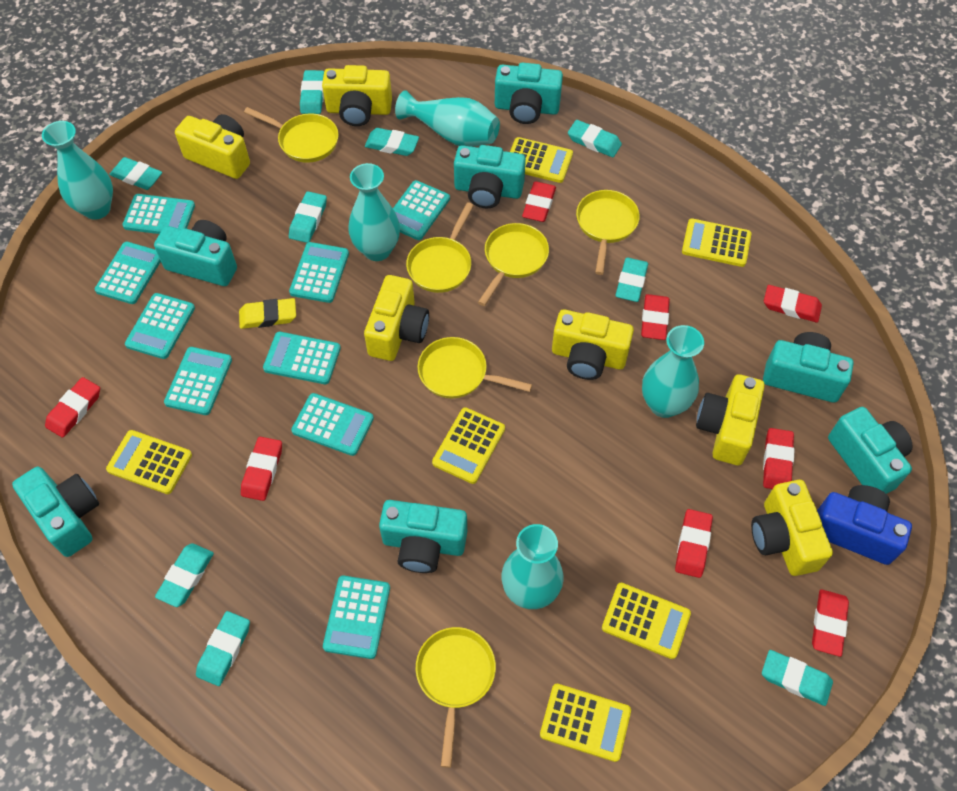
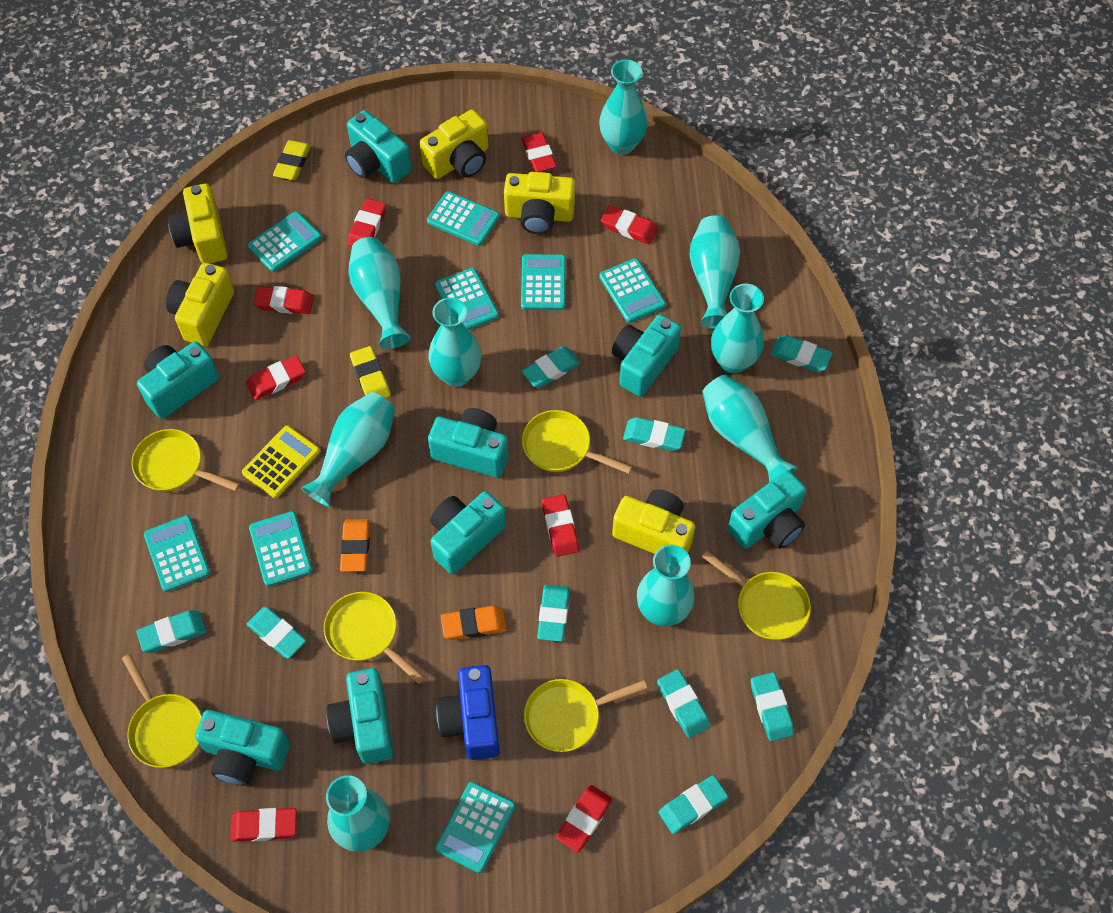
orange eraser: none = 0 -> [340,519,370,572] [441,606,507,640] = 2
turquoise calculator: [95,242,161,304] [122,194,195,234] [125,293,195,359] [164,347,232,415] [263,332,341,384] [289,242,349,303] [291,393,374,456] [323,576,390,659] [393,180,450,240] = 9 -> [144,515,210,592] [248,211,322,272] [249,511,312,587] [427,191,500,246] [435,268,499,330] [435,782,515,873] [521,254,566,310] [599,258,666,323] = 8
turquoise camera: [12,467,99,557] [154,220,237,286] [379,500,467,573] [454,145,526,208] [495,63,563,124] [763,332,853,403] [828,407,913,494] = 7 -> [137,342,219,419] [195,710,290,786] [327,668,393,764] [345,110,412,183] [428,408,509,478] [430,491,506,574] [612,314,681,397] [728,470,806,549] = 8
turquoise vase: [42,121,113,220] [348,163,400,261] [395,90,500,147] [502,524,564,609] [642,325,704,418] = 5 -> [301,392,395,507] [326,775,389,852] [348,237,410,349] [428,297,481,387] [599,60,648,155] [637,545,695,627] [689,215,740,329] [702,375,798,482] [711,284,764,373] = 9
yellow calculator: [106,430,192,494] [432,407,505,484] [510,137,573,183] [540,684,631,762] [602,583,691,659] [682,218,752,267] = 6 -> [242,426,320,498] = 1
yellow camera: [175,114,250,179] [322,65,392,126] [364,275,429,361] [552,309,634,380] [696,374,765,466] [751,480,833,576] = 6 -> [166,263,234,346] [168,184,227,264] [420,109,488,179] [504,172,575,234] [612,489,695,554] = 5
yellow eraser: [239,298,296,329] = 1 -> [273,140,311,180] [350,346,390,398] = 2

